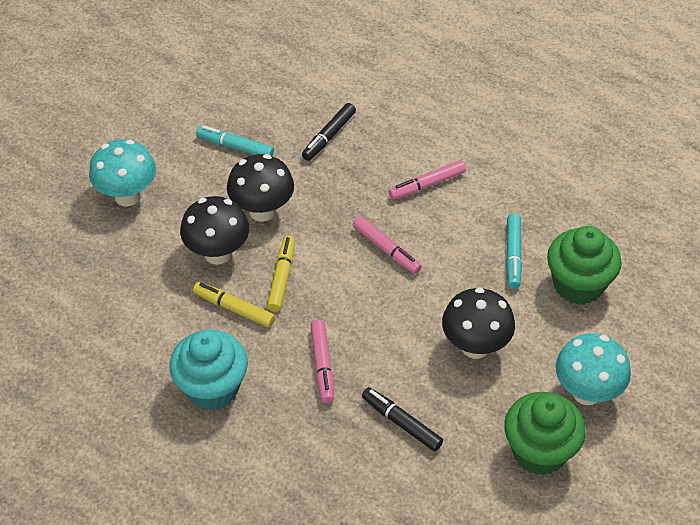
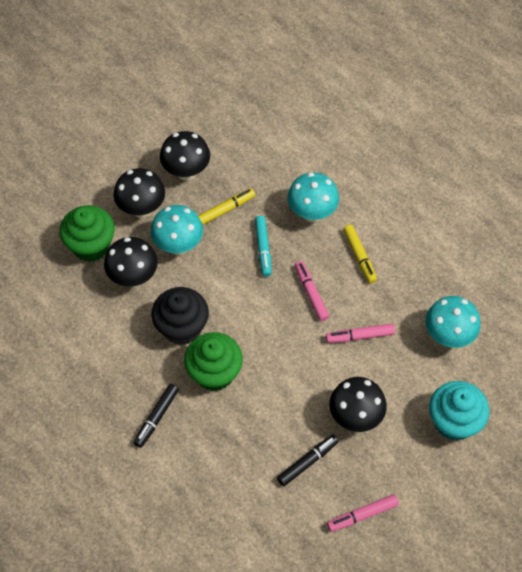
black cupcake: none = 0 -> [151,287,209,345] = 1
black mushroom: [180,196,249,265] [227,154,294,222] [442,287,515,359] = 3 -> [104,237,158,287] [114,168,165,218] [160,131,210,181] [329,377,387,432] = 4
turquoise marker: [196,125,274,156] [506,214,522,289] = 2 -> [255,216,271,276] = 1
turquoise mushroom: [89,139,156,207] [555,333,631,405] = 2 -> [151,205,203,255] [288,172,339,222] [425,296,481,348] = 3

